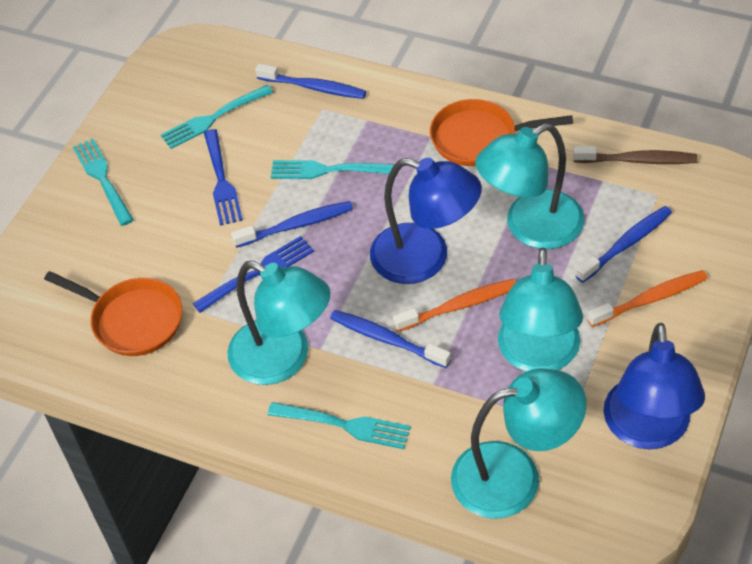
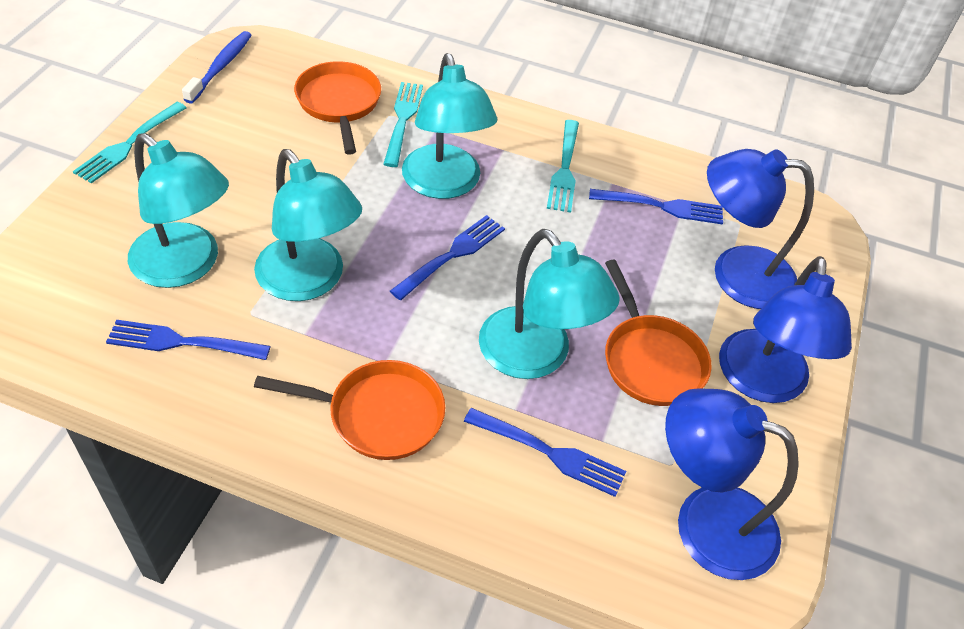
blue fork: [193,236,314,313] [204,129,243,226] = 2 -> [106,320,270,360] [390,215,505,300] [464,408,626,497] [589,189,723,224] = 4
blue lamp: [370,158,482,284] [603,323,705,449] = 2 -> [665,388,799,580] [707,149,814,309] [719,256,852,403] = 3
blue toothbrush: [231,201,353,248] [255,64,366,99] [330,310,451,368] [576,206,672,283] = 4 -> [182,31,252,104] = 1
brown toothbrush: [573,146,698,164] = 1 -> none = 0
orange pan: [44,271,182,356] [430,99,573,166] = 2 -> [254,360,446,460] [294,61,381,155] [605,260,712,406] = 3
orange toothbrush: [393,279,516,332] [587,270,708,327] = 2 -> none = 0
turquoise fork: [73,138,134,226] [160,85,274,149] [267,402,411,449] [271,160,395,179] = 4 -> [73,102,187,184] [384,82,423,167] [547,120,579,213] = 3

